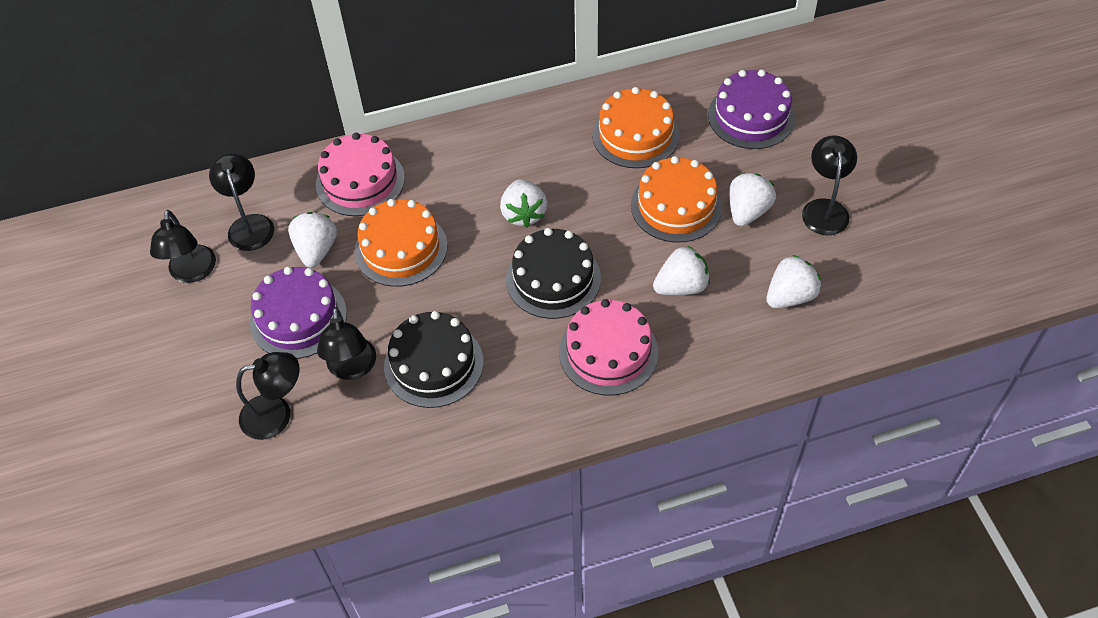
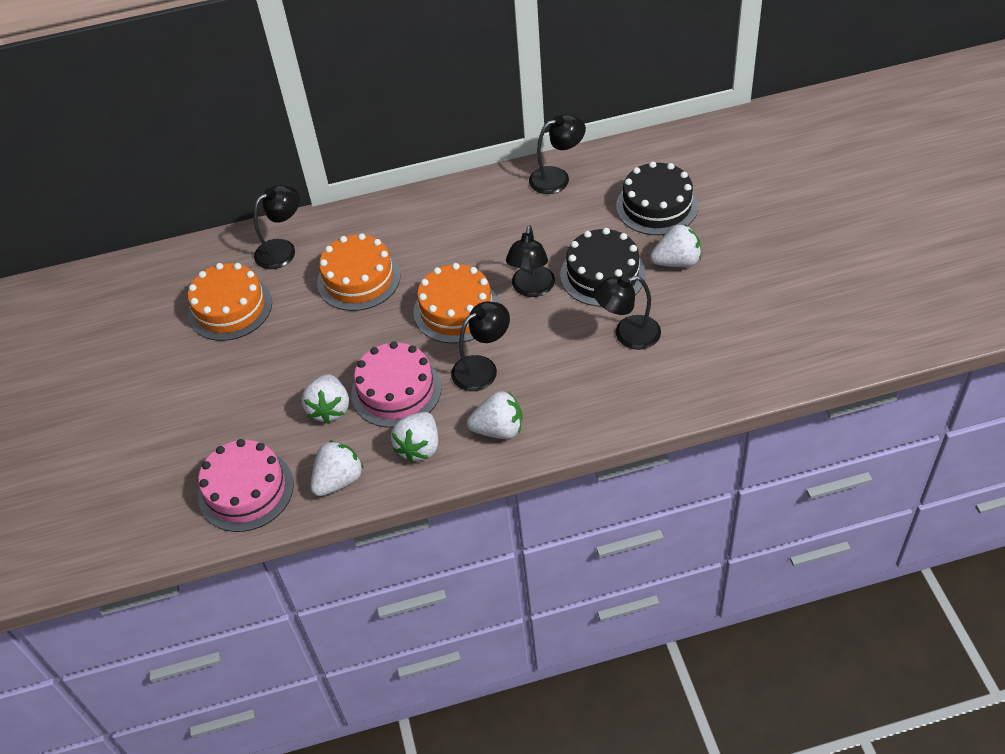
purple cake: [250,267,347,359] [708,70,795,149] = 2 -> none = 0

